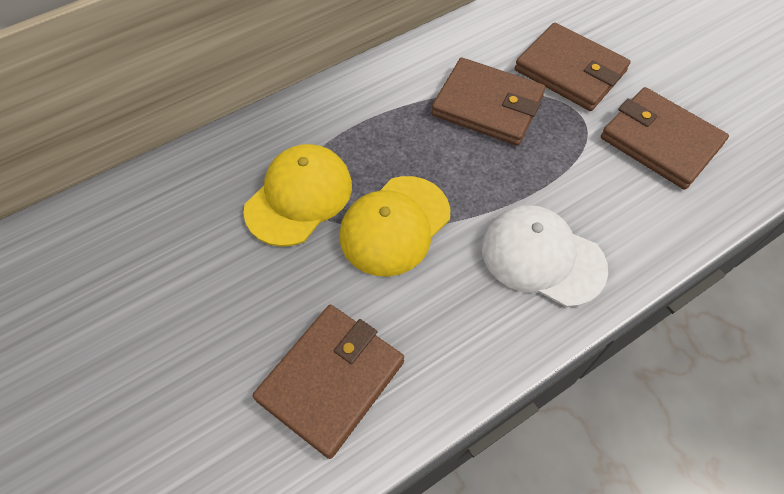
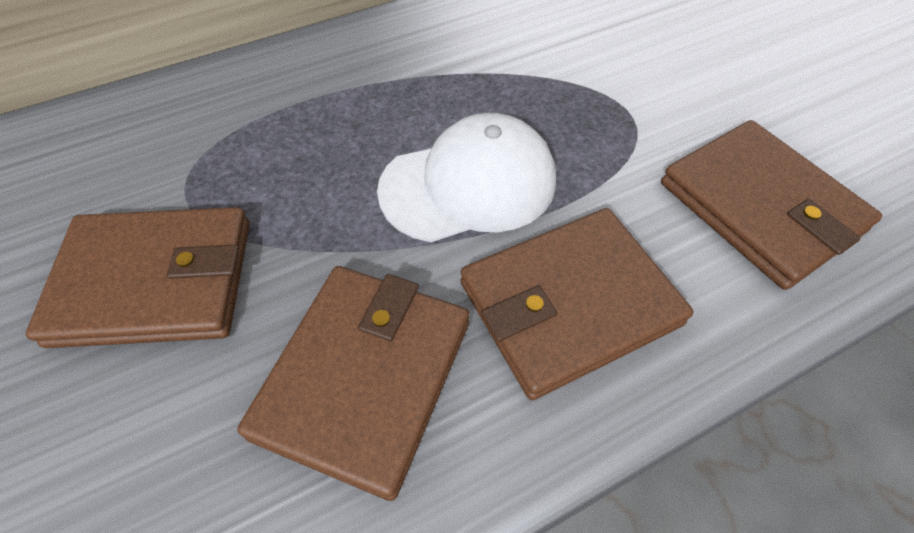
yellow cap: [243,144,352,247] [339,176,450,277] = 2 -> none = 0

